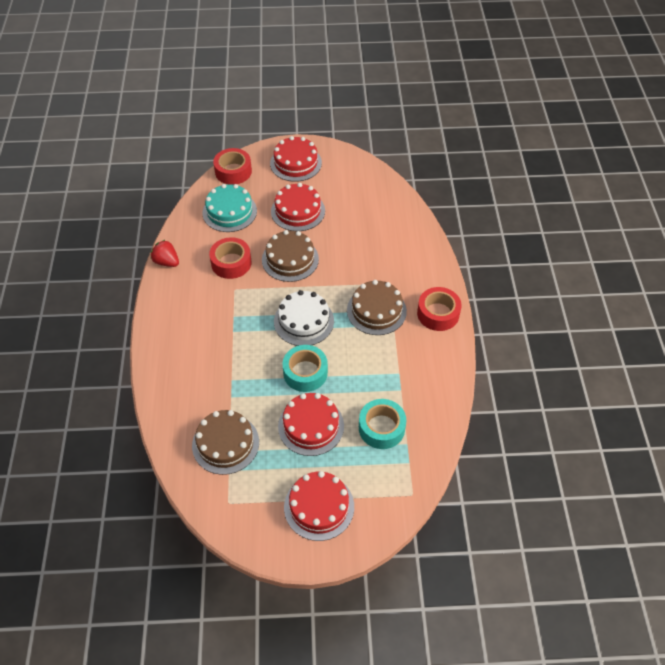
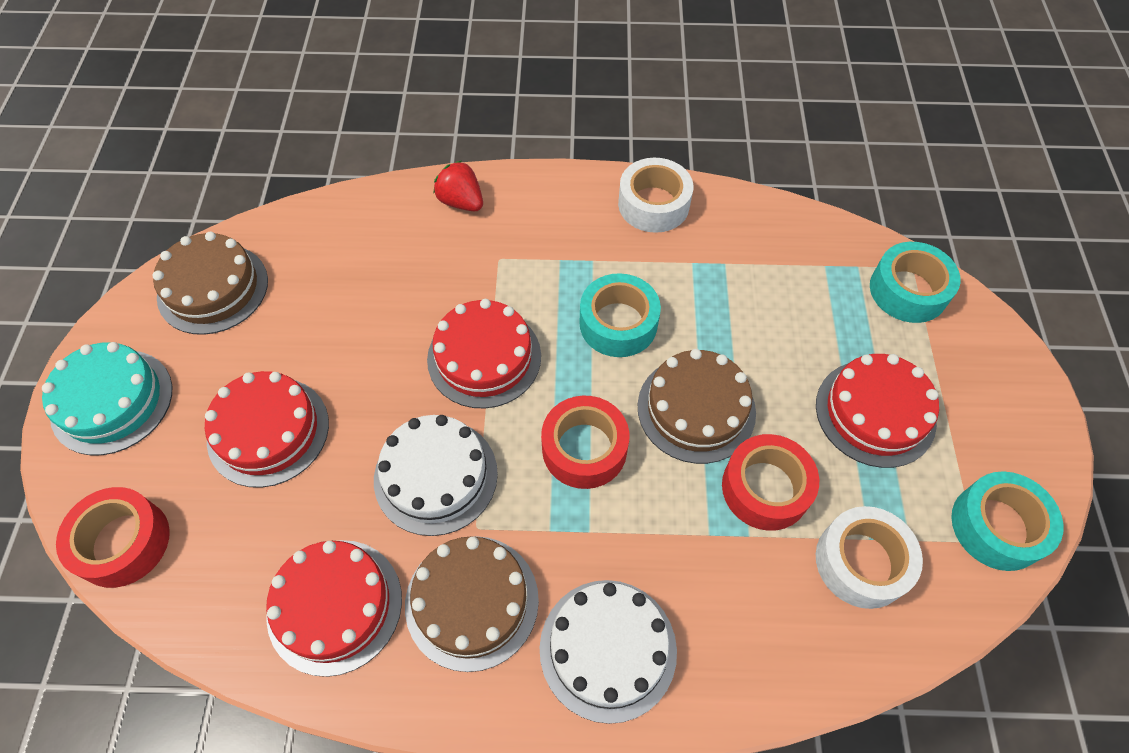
turquoise tape: [282,345,328,392] [359,399,407,449] = 2 -> [580,273,661,357] [870,242,961,323] [951,471,1064,571] = 3
white cake: [274,290,334,346] = 1 -> [374,415,498,536] [540,580,677,724] = 2
white tape: none = 0 -> [618,158,693,233] [816,506,923,609] = 2

